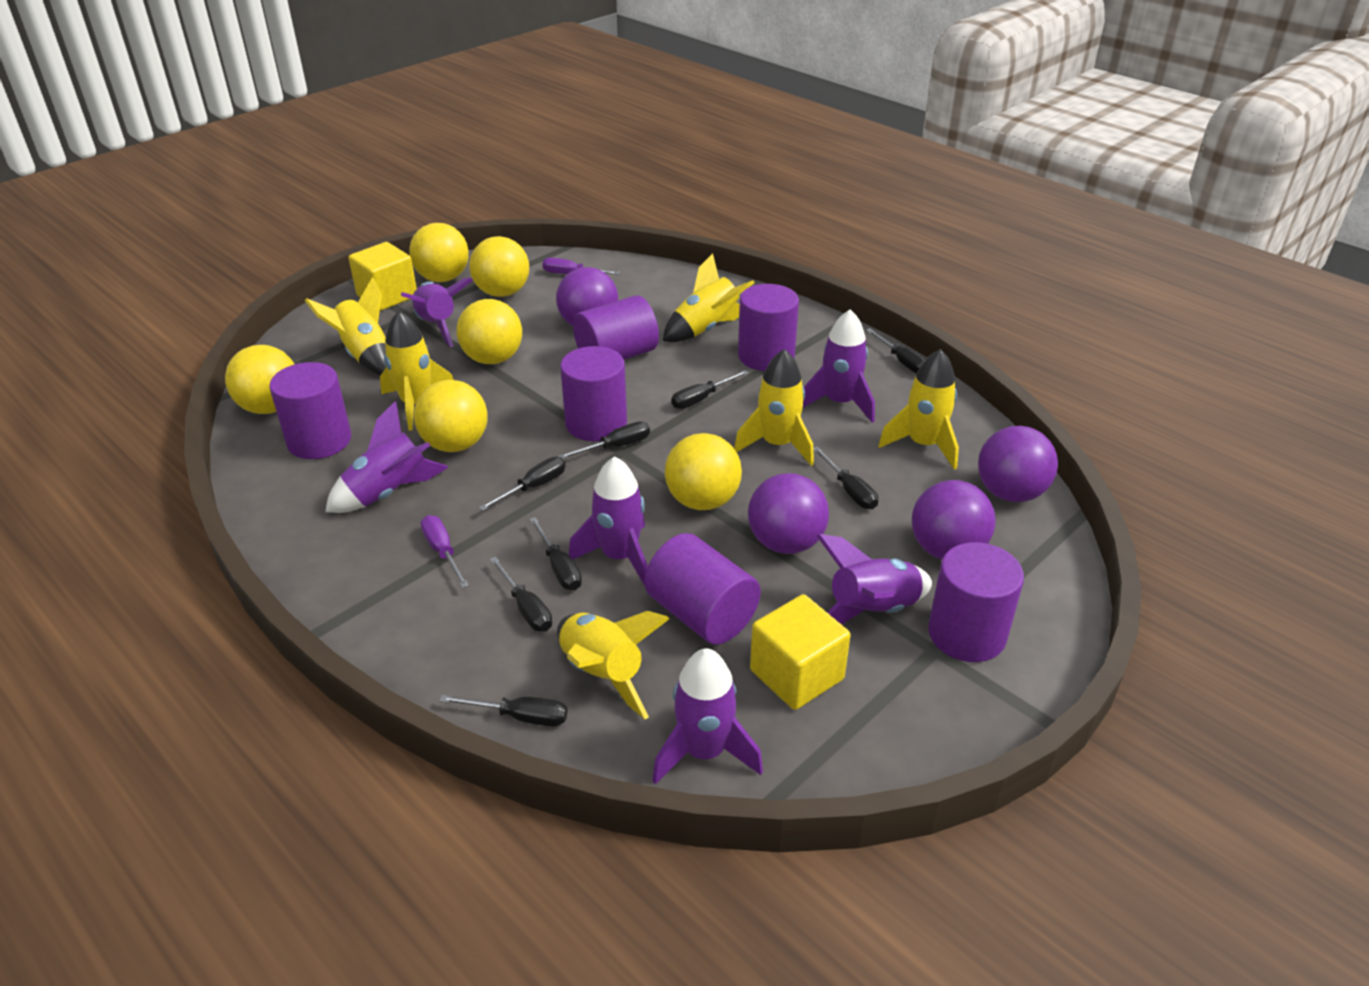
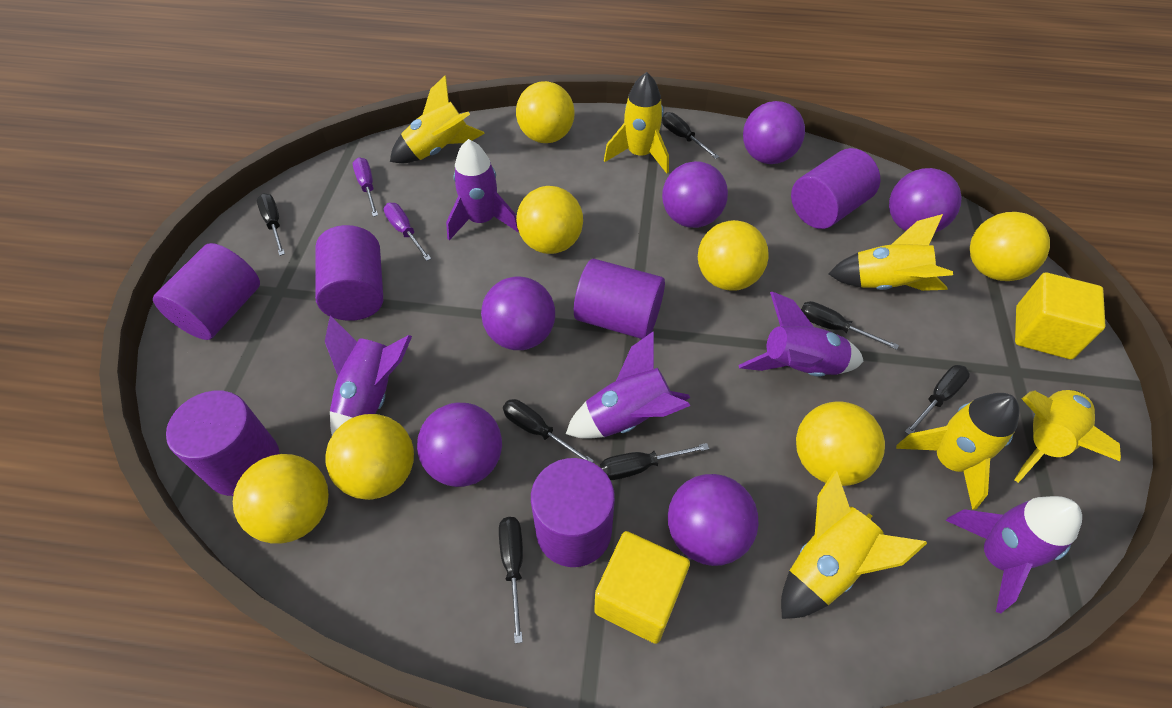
black screwdriver: [439,695,568,727] [479,457,565,511] [490,556,552,632] [529,517,582,590] [558,421,650,459] [671,370,749,409] [813,447,878,509] [866,328,926,373] = 8 -> [257,193,285,256] [499,517,523,643] [503,399,594,463] [600,443,709,480] [662,112,719,159] [801,301,899,350] [905,365,970,435] = 7
purple ball: [556,267,618,326] [748,473,829,554] [912,480,995,559] [978,426,1058,502] = 4 -> [417,403,502,487] [481,276,555,350] [662,161,728,228] [668,474,758,566] [743,101,805,164] [889,168,962,233] = 6
purple rocket: [325,401,449,513] [401,278,473,347] [569,456,647,586] [652,648,763,784] [803,310,875,423] [817,534,932,625] = 6 -> [325,315,412,435] [446,139,519,240] [566,331,690,439] [739,292,864,377] [945,496,1082,613] = 5
yellow ball: [225,345,294,414] [409,223,469,282] [414,380,488,452] [457,299,522,364] [469,236,529,297] [665,433,742,510] = 6 -> [233,454,329,543] [325,414,414,500] [516,81,575,143] [516,186,583,254] [698,220,769,291] [796,402,885,486] [970,212,1050,281] = 7

